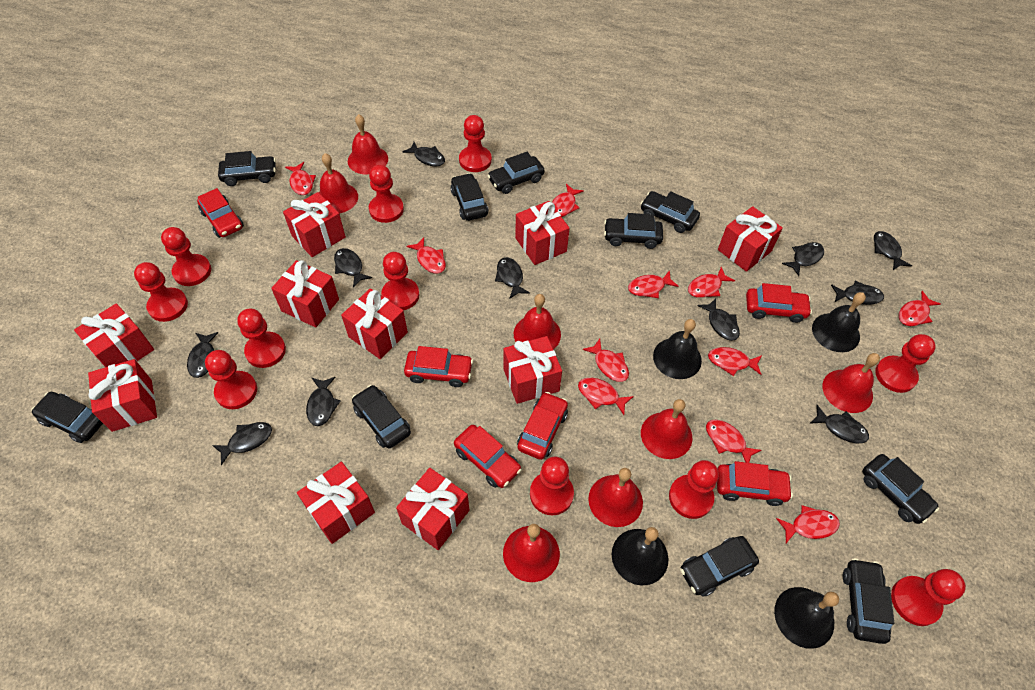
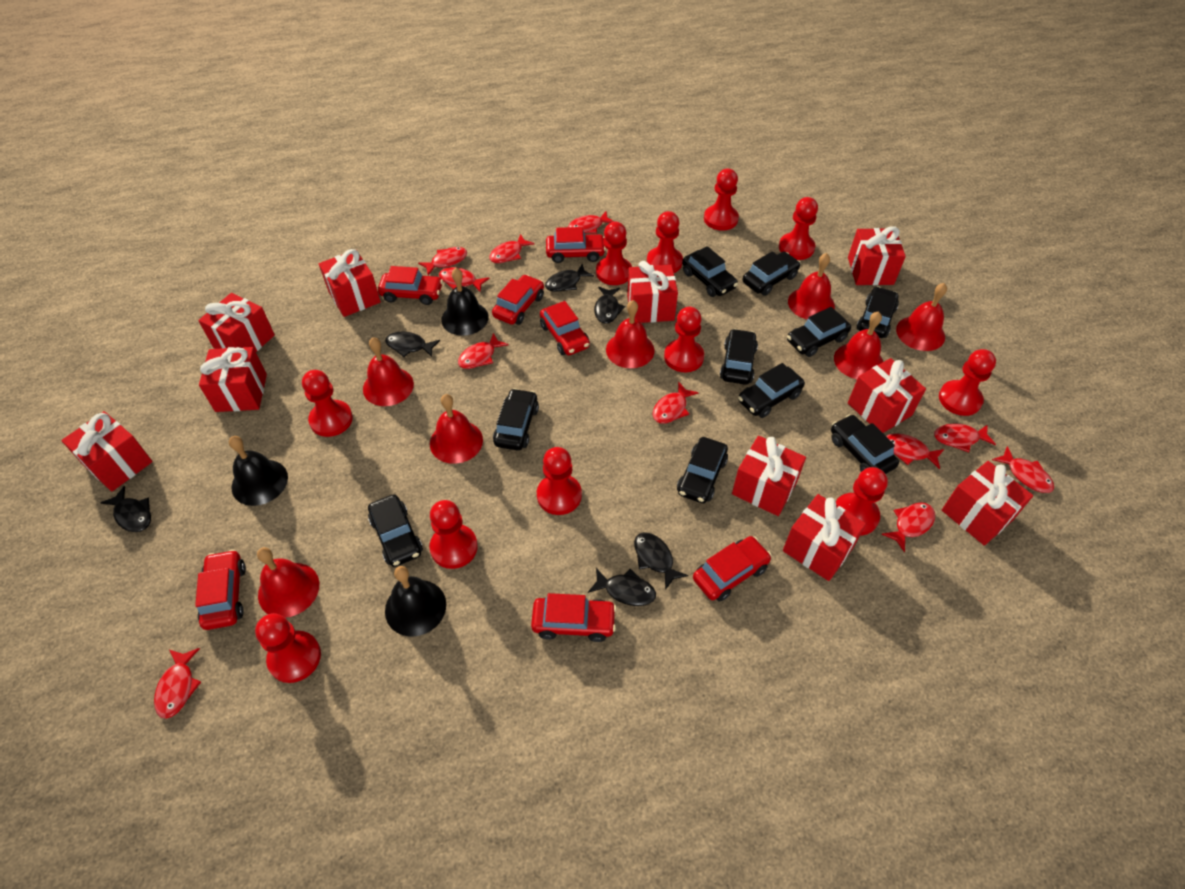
black bell: [612,527,669,585] [653,319,702,379] [774,587,839,649] [812,292,866,352] = 4 -> [229,436,288,506] [385,566,446,637] [441,268,489,336] = 3
black fish: [187,332,219,378] [212,422,272,465] [306,377,341,426] [334,248,372,287] [402,142,445,166] [495,257,530,299] [697,298,740,341] [782,242,824,276] [809,405,869,443] [831,281,884,305] [874,231,912,270] = 11 -> [100,486,151,532] [385,331,440,357] [545,264,594,292] [588,568,656,606] [594,287,625,324] [634,532,688,590] = 6
red car: [197,188,244,238] [404,346,473,387] [454,425,522,488] [517,392,568,460] [717,461,793,506] [746,283,812,323] = 6 -> [195,549,246,630] [378,266,443,305] [492,274,544,325] [531,593,617,642] [540,301,590,355] [546,227,606,263] [693,536,772,602] = 7

